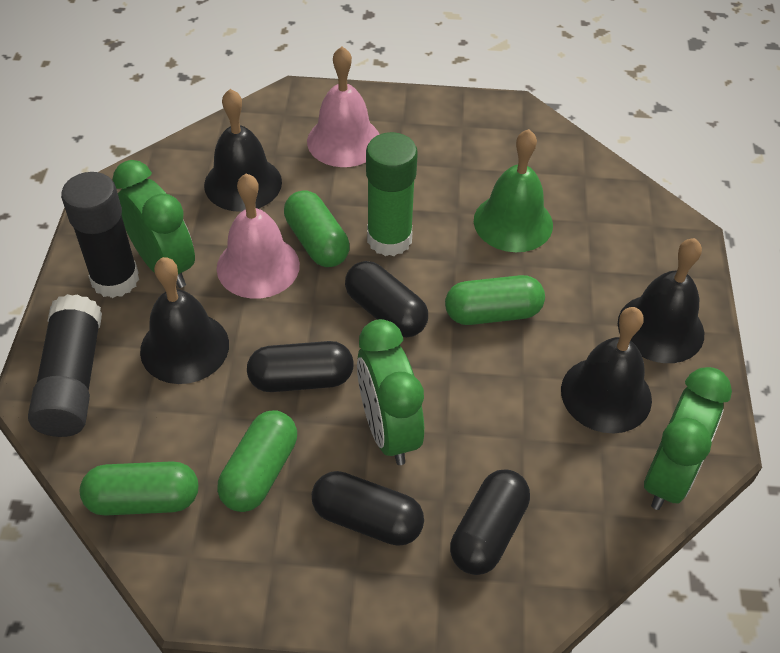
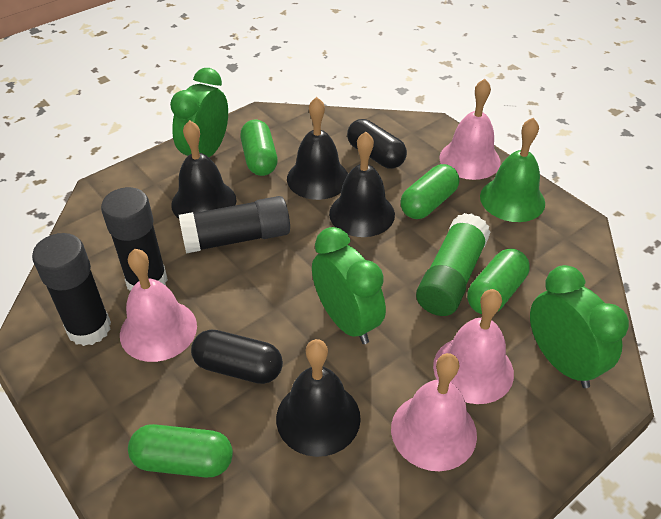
black capsule: [247,341,354,392] [312,471,424,546] [345,261,428,337] [450,469,530,575] = 4 -> [191,330,283,384] [347,119,407,168] = 2
black glue stick: [28,294,102,437] [61,172,139,298] = 2 -> [32,233,111,346] [101,187,168,291] [179,196,290,254] = 3
pink bell: [217,173,300,299] [307,47,380,167] = 2 -> [120,249,197,362] [391,353,477,471] [433,289,514,404] [439,79,501,180] = 4

